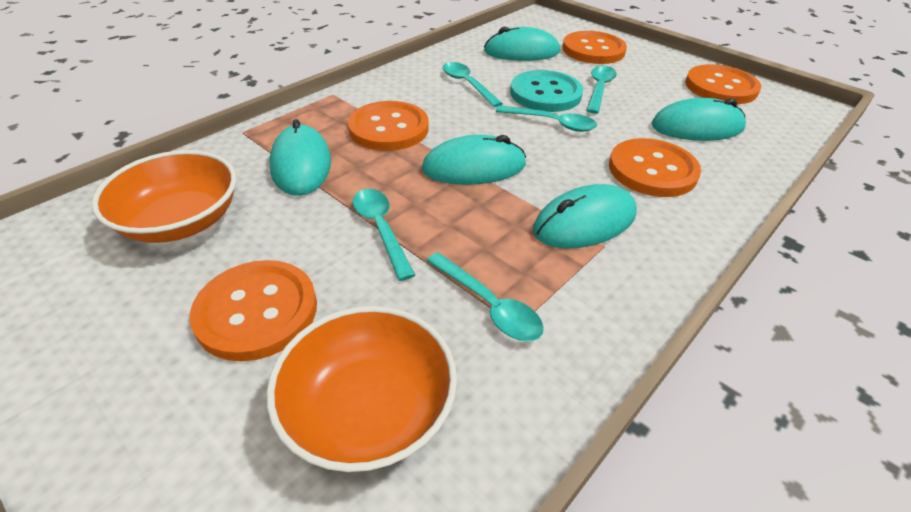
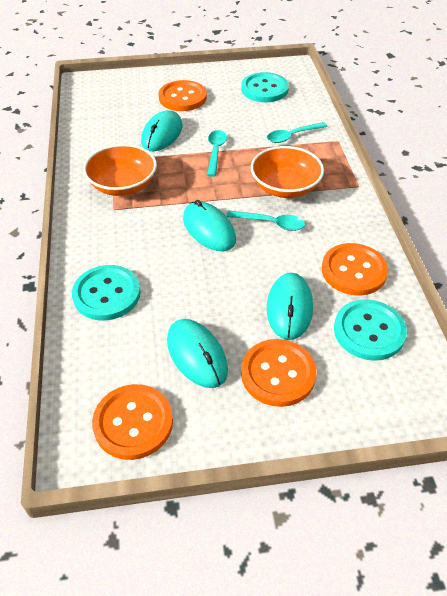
orange button: [190,260,317,361] [348,101,429,151] [562,31,627,64] [609,138,701,197] [685,64,761,104] = 5 -> [92,384,173,460] [158,80,207,111] [241,339,316,407] [322,243,388,296] = 4
turquoise button: [510,70,583,112] = 1 -> [72,265,141,321] [241,72,289,102] [334,299,407,361] = 3
turquoise mouse: [269,119,331,196] [422,135,526,185] [484,27,560,61] [533,184,637,248] [652,98,746,141] = 5 -> [141,110,182,151] [167,319,228,388] [183,200,236,251] [267,273,313,340] = 4
turquoise spoon: [353,189,415,281] [426,252,544,342] [443,62,503,107] [496,105,597,132] [586,66,617,114] = 5 -> [207,130,227,177] [226,211,305,231] [267,122,328,143] = 3

